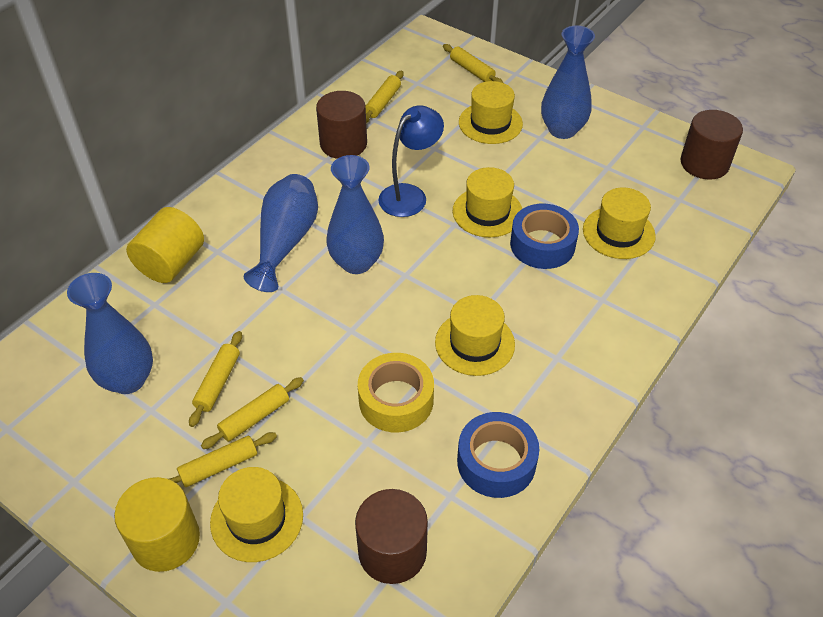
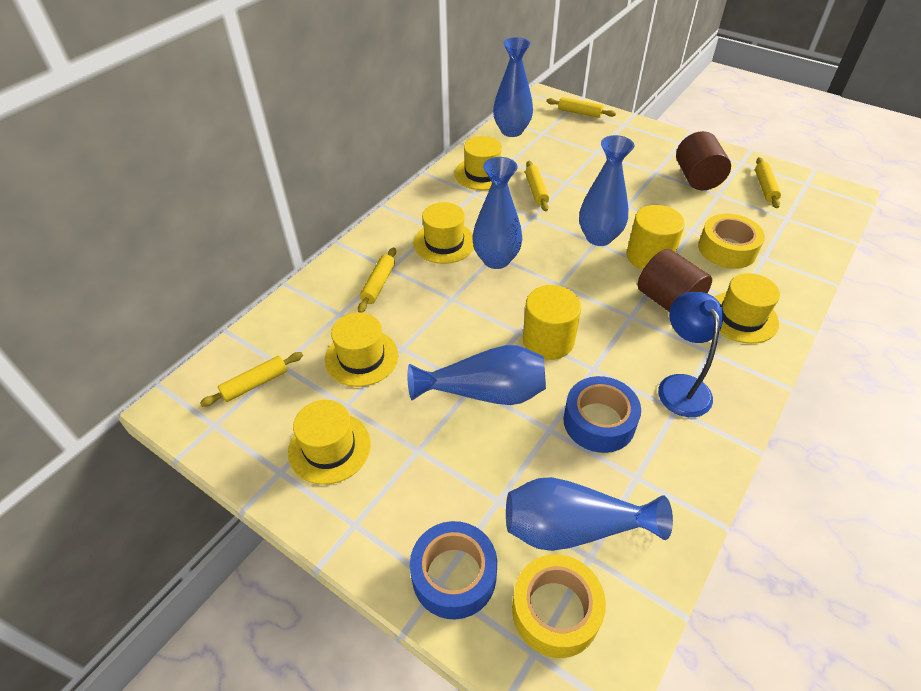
blue vase: [67,273,153,394] [244,174,318,292] [326,155,384,274] [541,25,595,139] = 4 -> [407,345,546,405] [472,157,522,269] [493,37,533,137] [506,477,673,551] [579,135,634,246] = 5
brown cylinder: [316,91,367,159] [355,489,428,584] [680,110,743,180] = 3 -> [637,249,712,312] [676,131,731,190] = 2
yellow tape: [358,353,434,432] = 1 -> [512,554,606,658] [698,214,765,269] = 2

